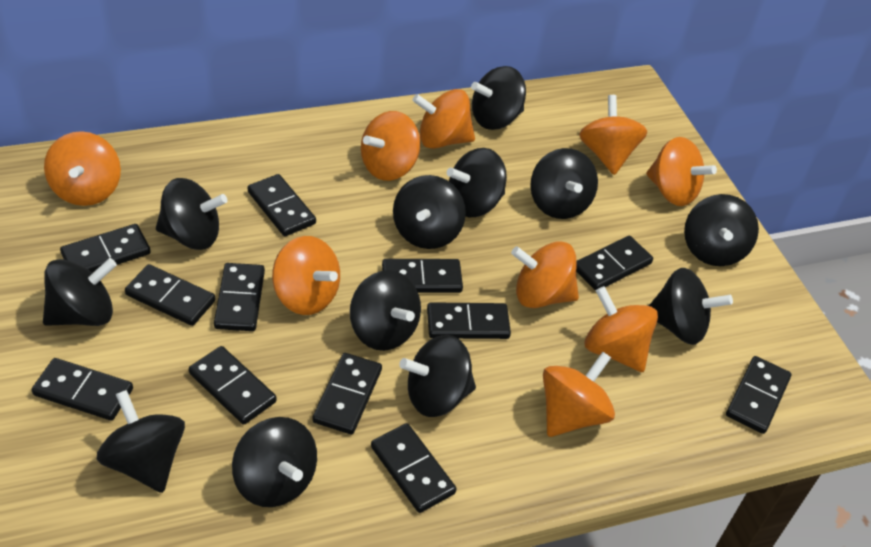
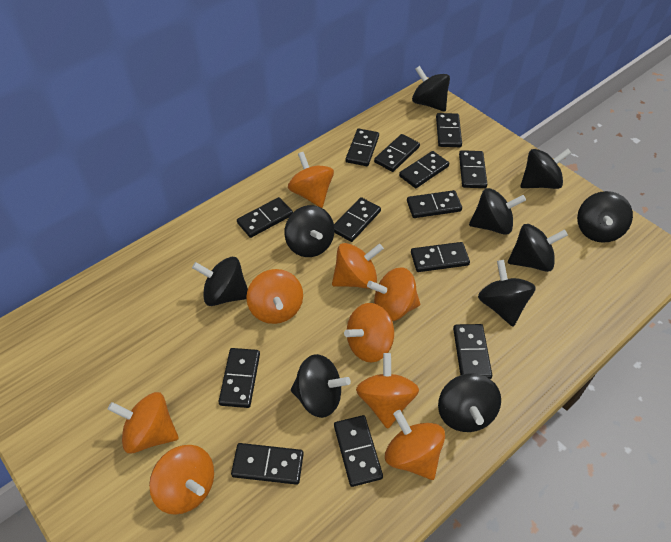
black domino: [32,358,133,421] [60,224,151,273] [125,264,216,326] [189,346,277,425] [214,263,265,331] [247,174,316,236] [313,353,382,434] [371,423,457,513] [382,259,463,293] [427,302,511,339] [576,236,653,291] [726,356,791,434] = 12 -> [218,348,260,408] [231,443,304,485] [237,197,293,238] [334,197,381,242] [334,415,383,487] [346,129,379,166] [374,134,420,172] [399,151,449,188] [407,190,462,218] [411,242,470,272] [436,113,462,147] [453,324,492,379] [459,150,488,188] = 13
black spinning top: [43,258,117,326] [97,390,185,493] [156,178,228,250] [232,417,317,507] [350,270,421,351] [393,175,466,249] [399,335,476,417] [447,148,507,217] [471,66,526,130] [530,148,598,219] [649,268,733,345] [684,194,759,266] = 12 -> [192,257,248,306] [284,205,335,257] [291,354,351,418] [412,66,450,112] [438,373,501,432] [469,188,526,235] [478,260,536,326] [508,224,568,272] [520,149,571,189] [577,191,633,243] = 10

